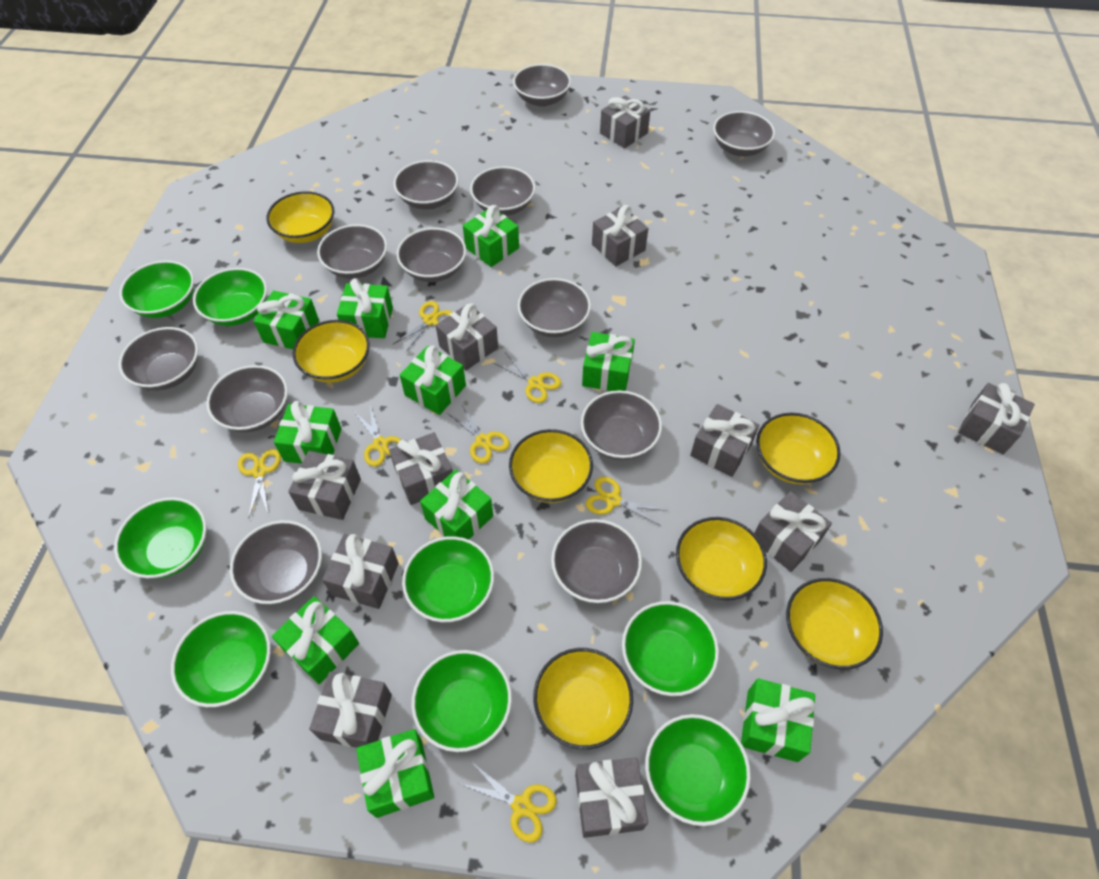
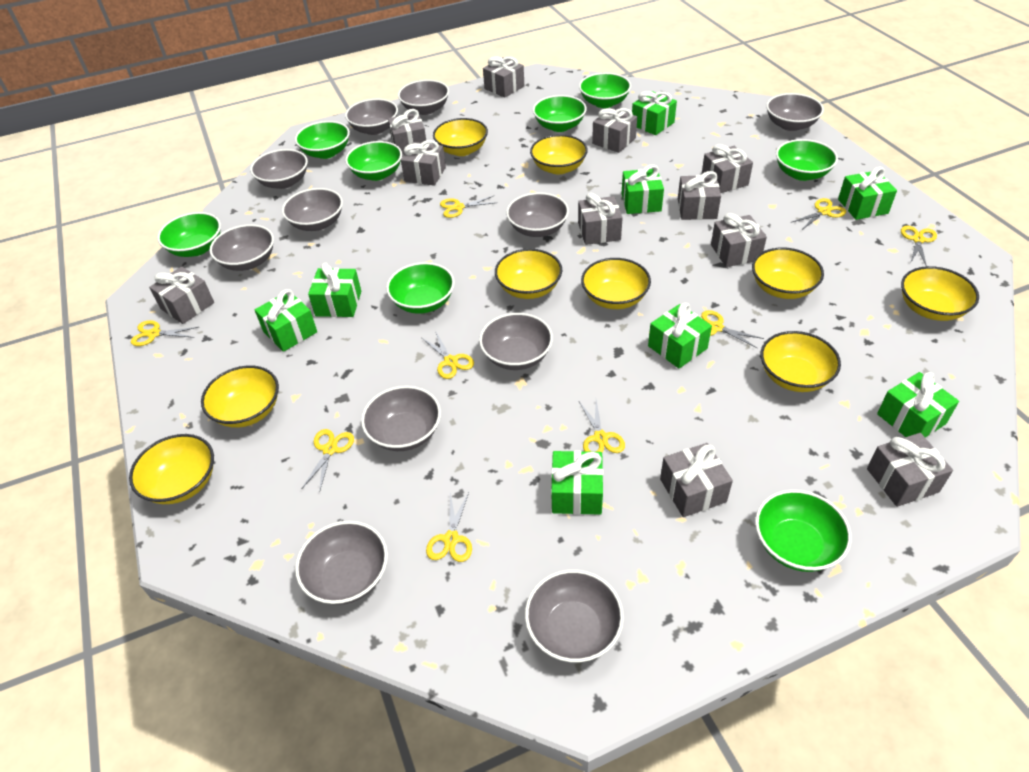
green gift: [253,290,319,349] [272,596,359,684] [274,401,342,464] [337,278,393,338] [356,729,434,818] [400,345,466,415] [420,470,493,540] [463,205,519,267] [582,332,635,391] [741,678,815,762] = 10 -> [255,289,317,352] [308,263,361,317] [551,450,603,515] [621,165,664,214] [632,91,677,135] [648,303,712,368] [838,167,897,220] [877,372,959,438] = 8
grey bowl: [119,327,198,390] [206,365,288,432] [230,520,322,604] [317,224,387,279] [393,160,459,209] [396,228,466,282] [470,166,535,216] [513,64,571,107] [518,278,591,337] [551,519,642,603] [581,390,662,460] [713,111,775,156] = 12 -> [209,224,274,271] [250,149,308,189] [282,188,343,231] [295,521,388,605] [345,99,398,135] [361,386,441,451] [398,80,449,115] [479,313,553,370] [506,192,569,237] [525,570,624,662] [766,93,824,131] = 11
yellow bowl: [266,191,334,243] [293,320,370,383] [509,429,593,503] [533,648,633,749] [676,517,767,600] [756,413,841,485] [786,578,883,670] = 7 -> [129,434,214,504] [201,365,279,428] [433,118,488,156] [495,249,562,299] [530,134,588,175] [581,258,651,309] [752,247,824,299] [760,331,841,392] [901,266,979,321] = 9
yellow scissors: [238,449,281,517] [354,406,401,467] [393,301,453,353] [446,405,510,464] [459,762,556,843] [494,353,561,403] [586,477,668,526] = 7 -> [131,320,198,346] [302,429,354,492] [421,332,474,379] [426,492,472,562] [440,196,494,218] [579,400,625,453] [701,310,764,348] [792,198,846,230] [901,226,937,266] = 9

